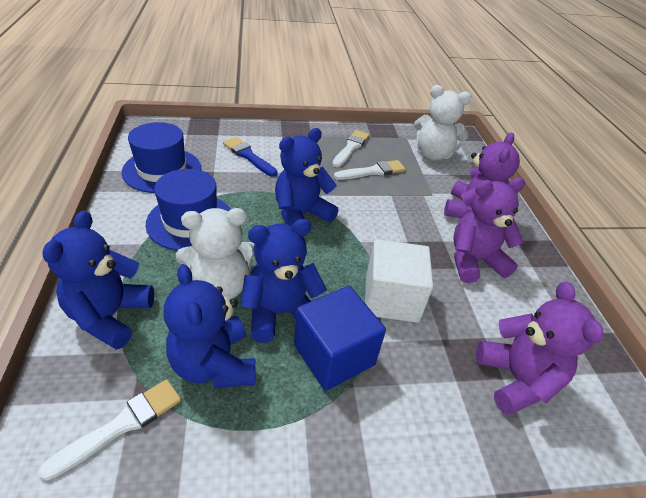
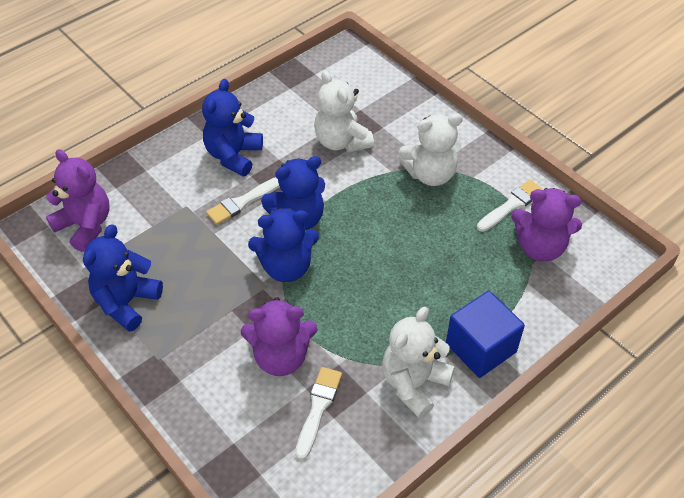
blue brush: [223,137,277,177] = 1 -> none = 0
blue hat: [121,122,201,193] [145,169,231,251] = 2 -> none = 0
white cube: [365,239,433,323] = 1 -> none = 0
white teddy bear: [176,208,255,299] [414,85,471,160] = 2 -> [314,71,374,153] [382,307,455,419] [398,114,463,186] = 3

